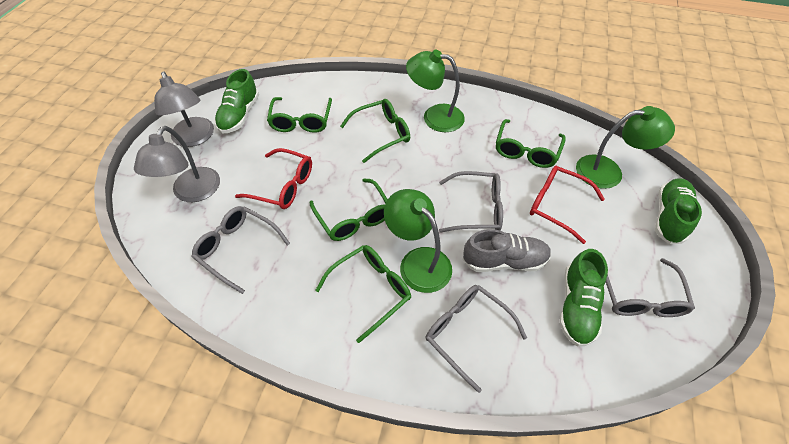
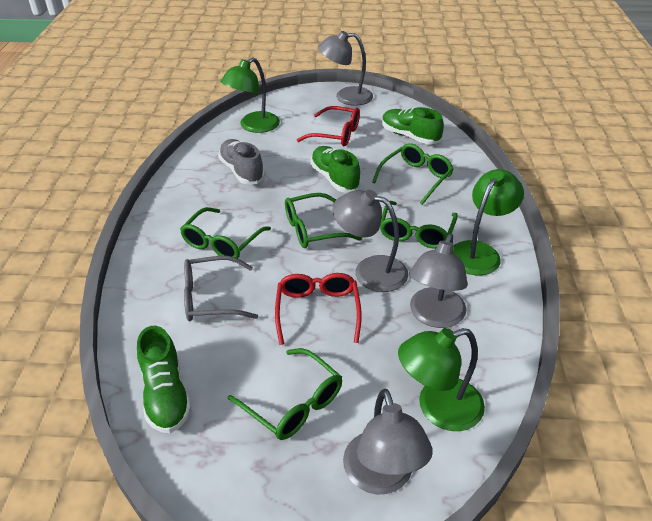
grey glasses: [192,206,290,294] [426,285,527,393] [439,171,503,233] [606,258,695,317] = 4 -> [184,256,258,321] = 1
grey lamp: [134,126,220,202] [154,71,214,147] = 2 -> [318,31,373,106] [333,190,408,292] [343,389,432,495] [409,233,468,328] = 4

